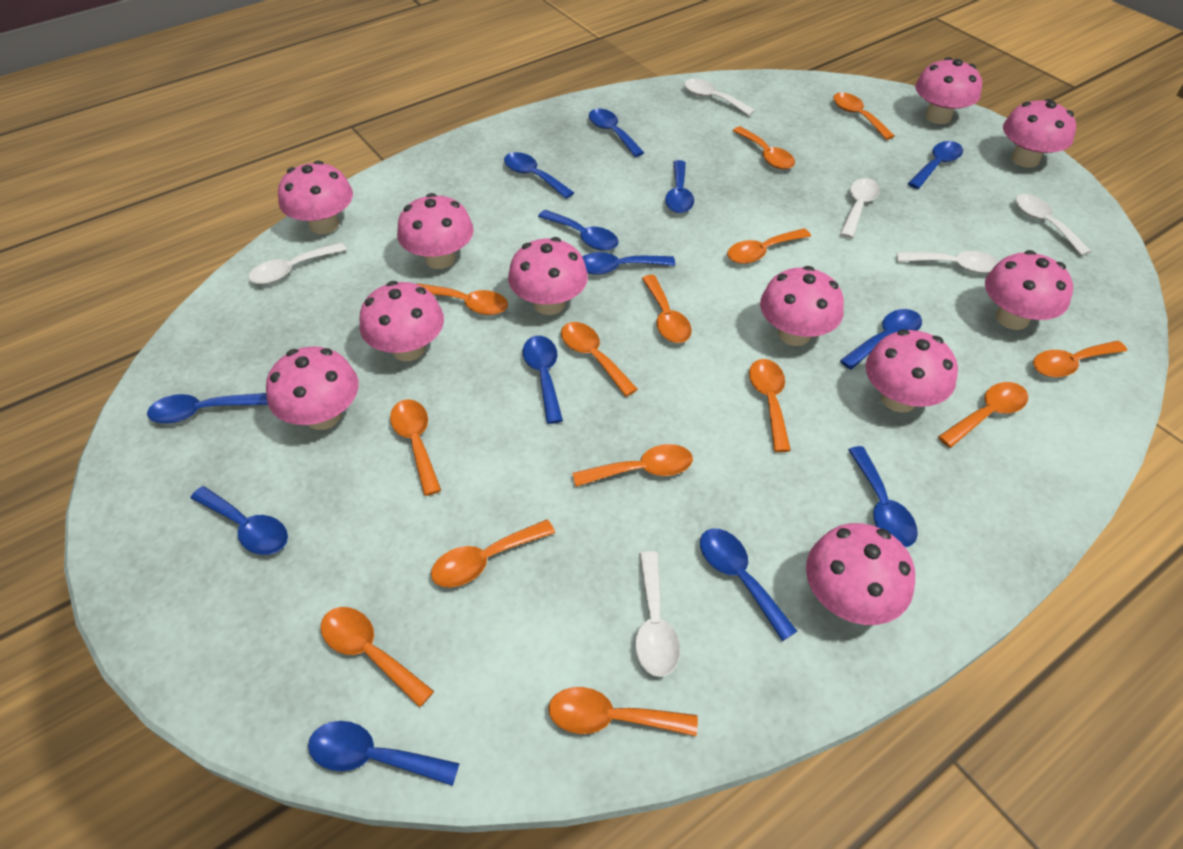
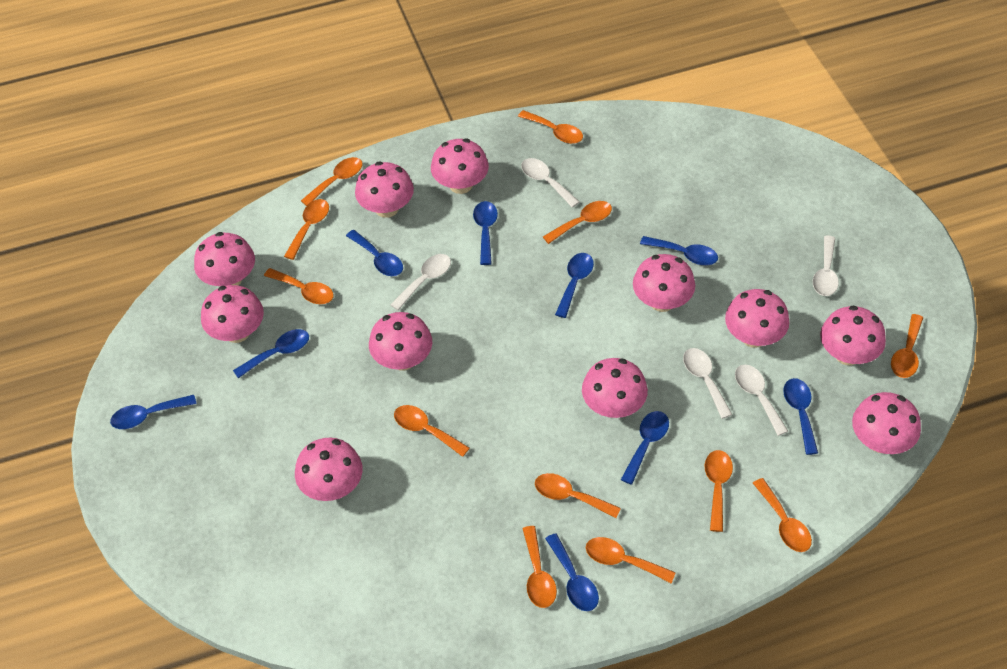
blue spoon: [147,393,268,423] [190,486,288,555] [308,721,460,786] [504,152,574,199] [523,336,563,424] [538,210,619,251] [582,252,675,275] [589,109,645,157] [665,160,694,213] [700,528,797,641] [840,309,922,370] [848,446,918,547] [908,141,963,189] = 13 -> [110,395,197,429] [233,329,309,378] [346,230,403,276] [473,201,498,265] [545,533,599,611] [555,253,594,318] [621,411,669,485] [640,236,718,265] [783,378,818,455] = 9
orange spoon: [321,607,434,708] [390,399,441,496] [417,283,508,315] [431,519,555,587] [548,687,698,736] [561,322,638,397] [572,444,693,487] [642,275,692,343] [727,228,811,264] [733,126,795,169] [749,359,791,452] [833,92,895,140] [938,382,1028,448] [1033,341,1127,377] = 14 -> [264,268,334,304] [284,199,329,260] [301,157,363,206] [394,405,470,457] [518,110,583,144] [522,526,557,608] [535,473,621,518] [543,201,612,244] [586,537,676,583] [705,450,733,532] [753,478,812,552] [891,314,923,378] = 12
white spoon: [248,242,346,284] [635,551,680,677] [684,79,755,116] [840,178,880,238] [897,251,999,273] [1015,194,1091,256] = 6 -> [390,254,451,311] [521,158,580,208] [683,348,732,419] [735,365,788,436] [813,236,839,296] = 5

